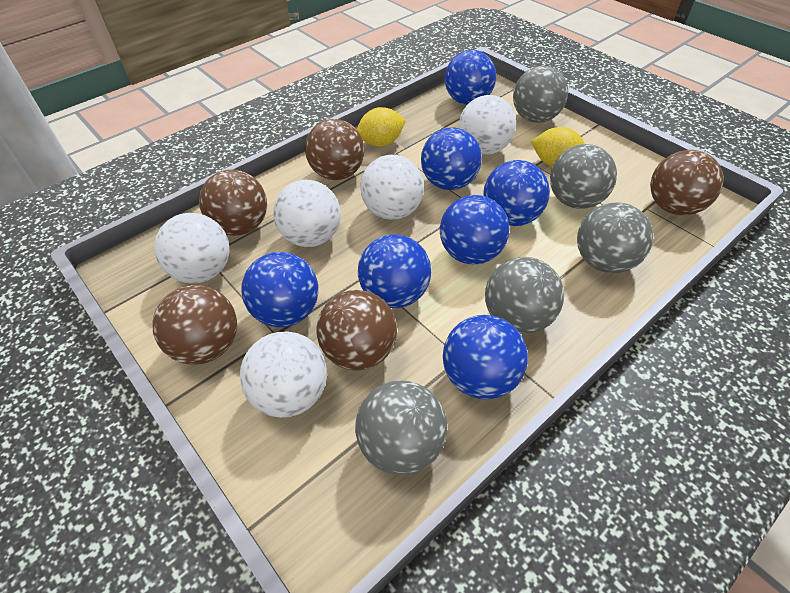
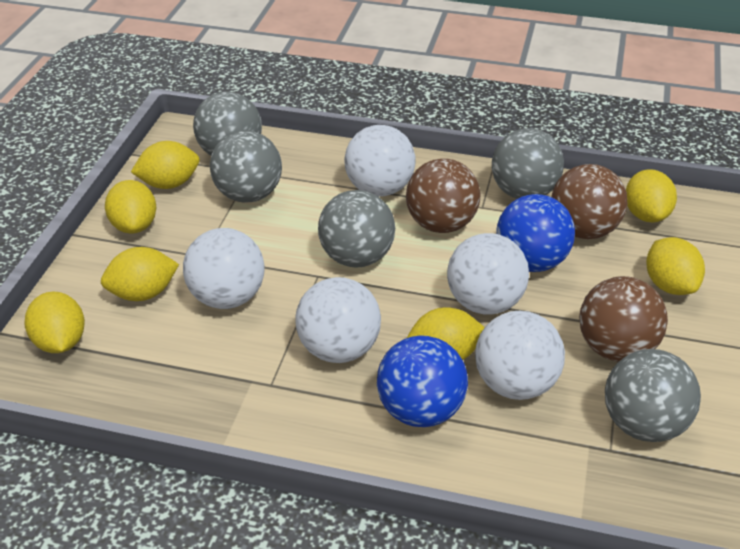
blue ball: [241,252,319,327] [358,234,431,308] [421,127,482,190] [440,195,509,264] [443,315,528,399] [445,50,496,105] [483,160,550,226] = 7 -> [377,335,468,427] [496,194,575,272] = 2
brown ball: [152,285,237,365] [199,170,267,236] [305,119,364,180] [317,290,397,371] [650,150,724,215] = 5 -> [406,158,481,233] [551,164,627,239] [579,276,668,362] = 3
yellow lemon: [357,107,406,147] [531,127,585,166] = 2 -> [24,291,85,353] [101,247,179,301] [105,180,156,234] [131,141,200,189] [407,307,485,360] [626,169,677,223] [646,237,705,295] = 7

